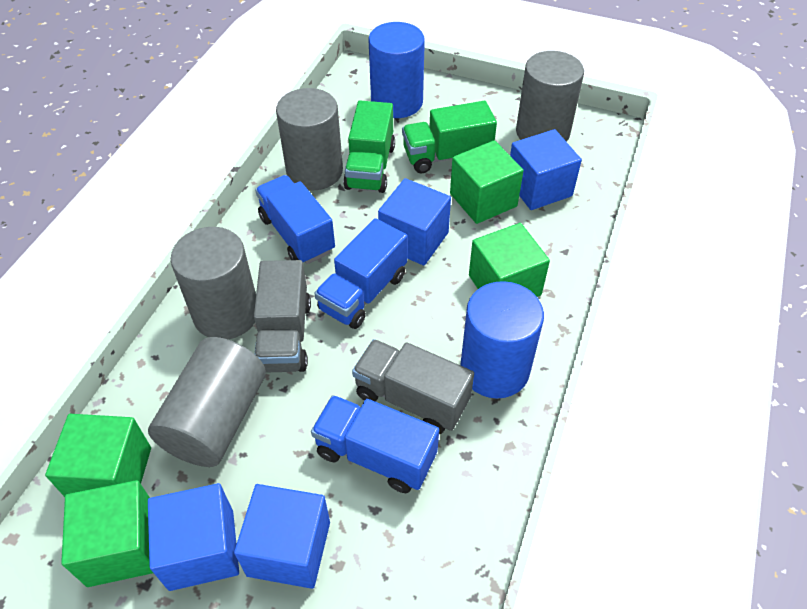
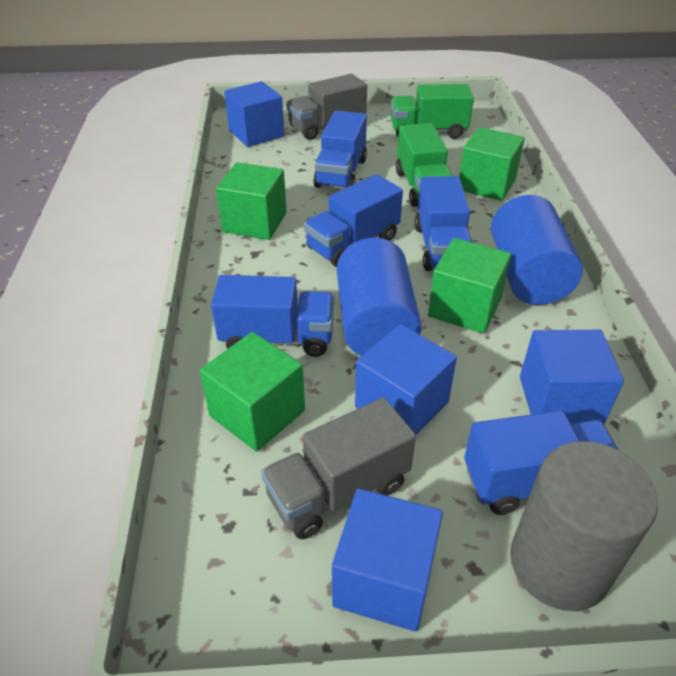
blue truck: [255,175,335,264] [311,395,439,493] [314,218,407,329] = 3 -> [211,275,334,357] [304,174,403,267] [313,111,367,189] [415,176,472,271] [464,411,618,515] = 5
grey cylinder: [148,337,266,467] [171,227,256,339] [276,88,343,190] [516,51,584,142] = 4 -> [510,441,658,611] = 1

